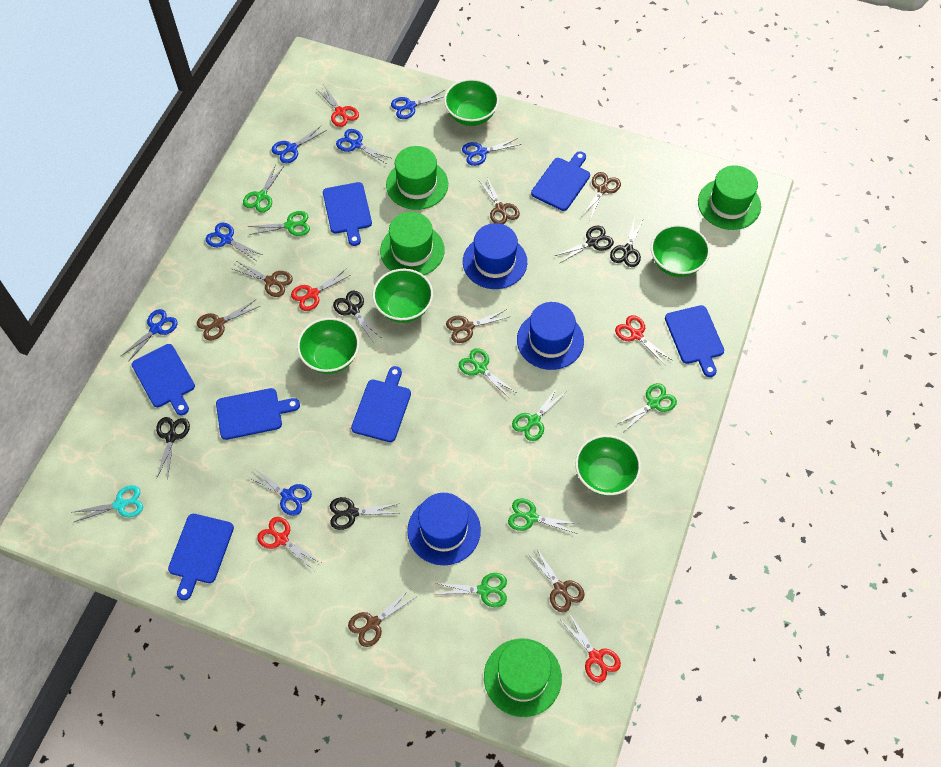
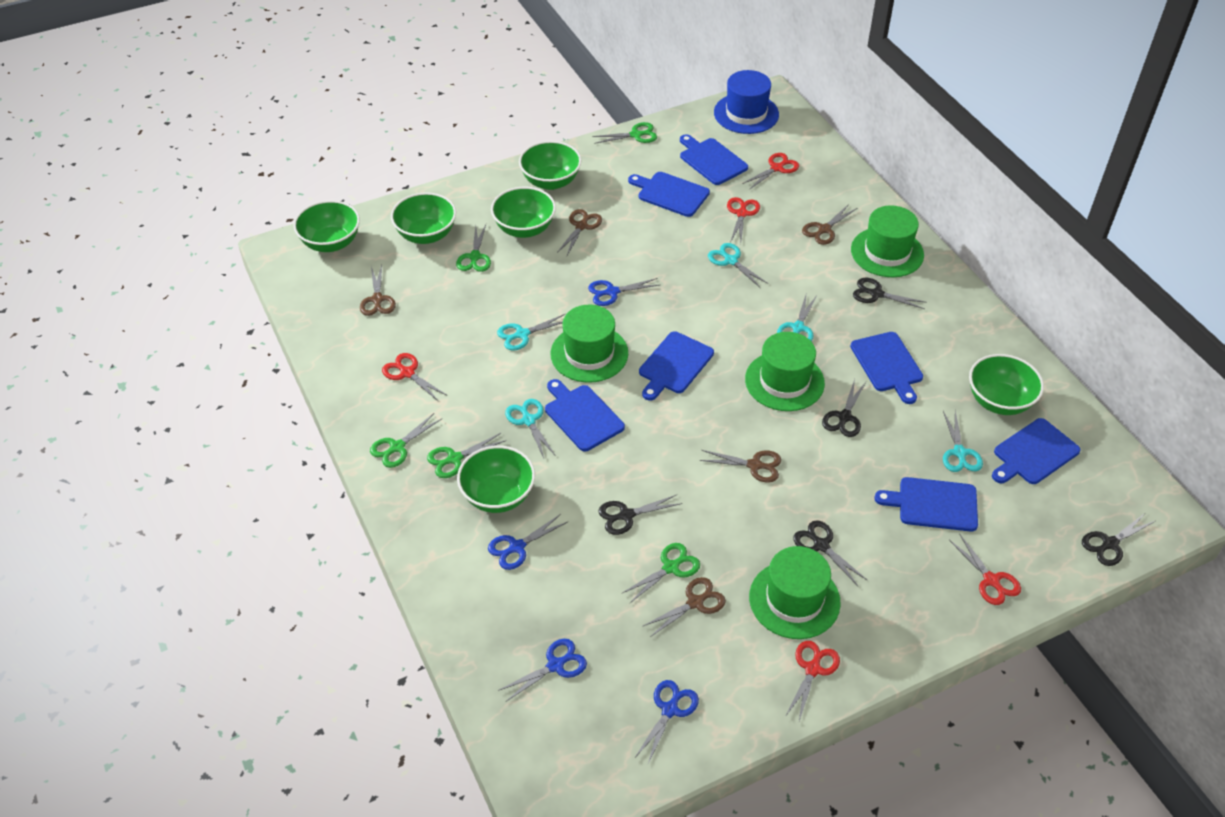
blue hat: [407,493,481,565] [463,223,527,289] [517,302,584,370] = 3 -> [714,70,779,134] = 1
blue scissors: [121,309,178,362] [206,223,262,261] [246,467,312,516] [272,125,327,163] [336,129,391,164] [391,90,444,119] [462,138,521,166] = 7 -> [488,514,568,570] [498,639,587,701] [588,278,660,306] [634,680,699,764] = 4
brown scissors: [197,300,260,341] [233,261,293,297] [348,590,416,647] [446,309,509,343] [479,177,520,224] [527,547,585,612] [581,172,621,220] = 7 -> [360,265,396,316] [557,209,602,255] [643,577,726,636] [699,450,781,483] [802,204,857,245] = 5
green bowl: [297,318,359,374] [373,269,433,323] [444,79,499,126] [575,435,641,496] [651,224,710,277] = 5 -> [293,200,360,252] [391,192,456,244] [457,446,535,513] [491,187,556,238] [519,141,582,190] [969,354,1044,415] = 6
green scissors: [243,164,284,212] [248,211,310,236] [436,573,507,607] [459,348,517,399] [508,498,578,533] [512,387,566,441] [616,383,677,431] = 7 -> [370,413,442,468] [427,433,507,478] [456,225,491,272] [592,122,657,144] [621,543,700,603] = 5
turquoise scissors: [74,485,143,522] = 1 -> [497,314,565,351] [505,399,556,458] [708,243,768,287] [777,295,817,342] [943,411,983,472] = 5

